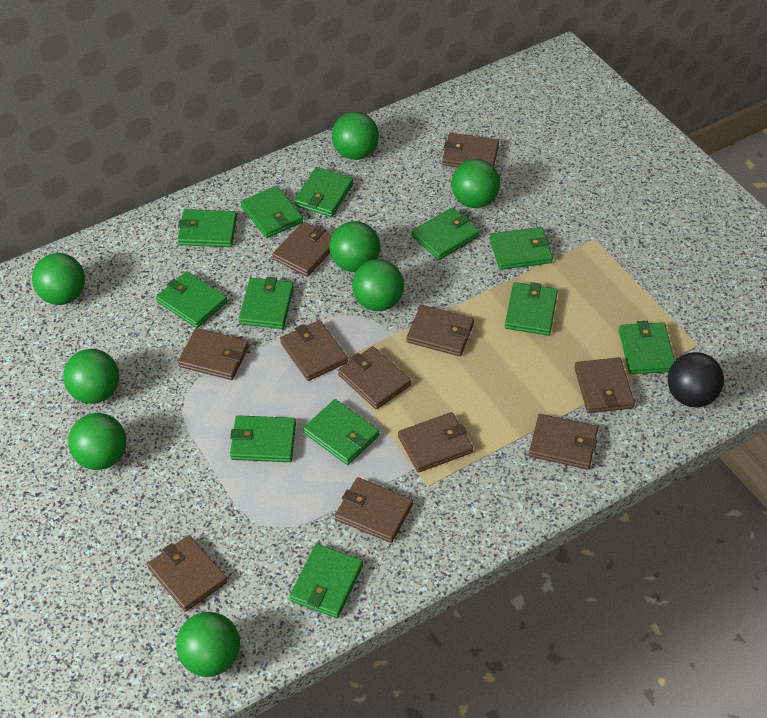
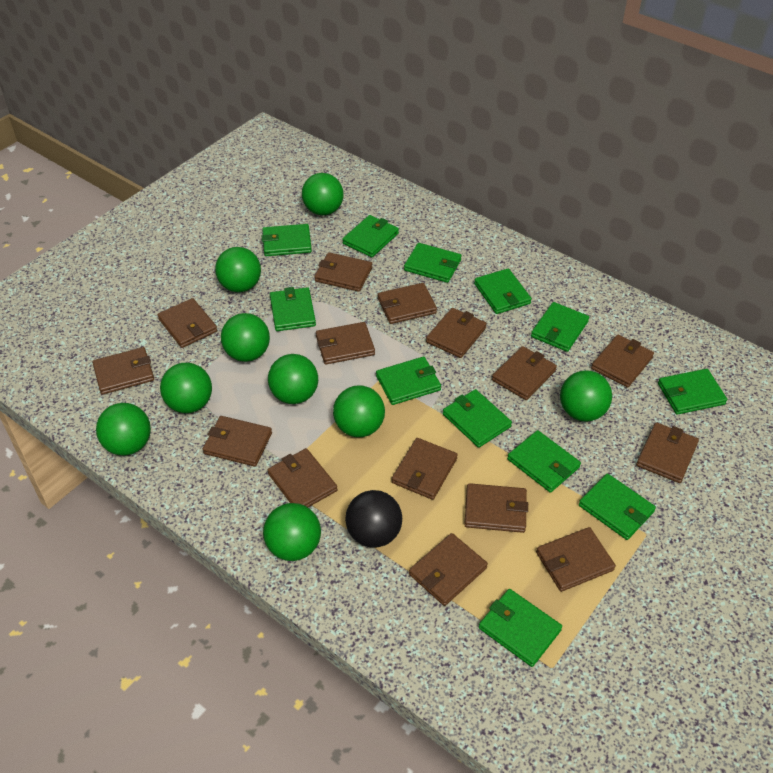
brown wallet: [147,535,228,612] [178,328,249,380] [272,222,332,277] [280,320,348,381] [335,477,413,543] [338,346,411,409] [398,412,473,473] [407,305,474,356] [442,133,499,167] [529,414,598,469] [574,357,635,413] = 11 -> [92,347,154,395] [158,298,217,348] [203,416,272,467] [268,448,337,507] [314,252,372,292] [316,322,375,364] [378,283,437,324] [392,438,458,500] [409,533,488,606] [426,308,487,358] [464,483,528,533] [492,346,557,400] [536,527,616,592] [591,335,654,388] [636,422,699,483] = 15
green ball: [32,253,85,305] [63,349,119,404] [68,413,126,470] [176,612,240,677] [329,221,380,272] [332,112,379,160] [352,259,404,311] [451,159,500,208] = 8 -> [96,403,151,455] [160,363,212,413] [215,247,261,292] [221,313,270,362] [263,503,321,561] [268,354,318,404] [302,173,344,215] [333,385,385,437] [560,370,612,422] = 9

